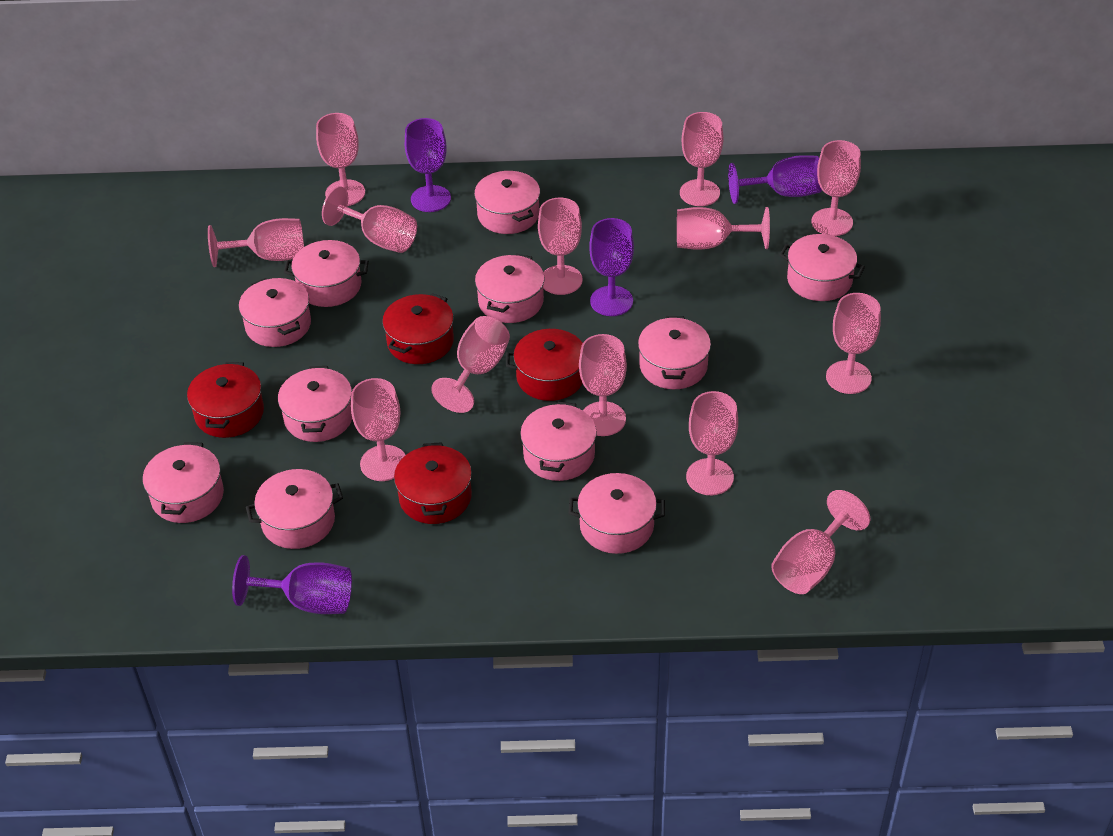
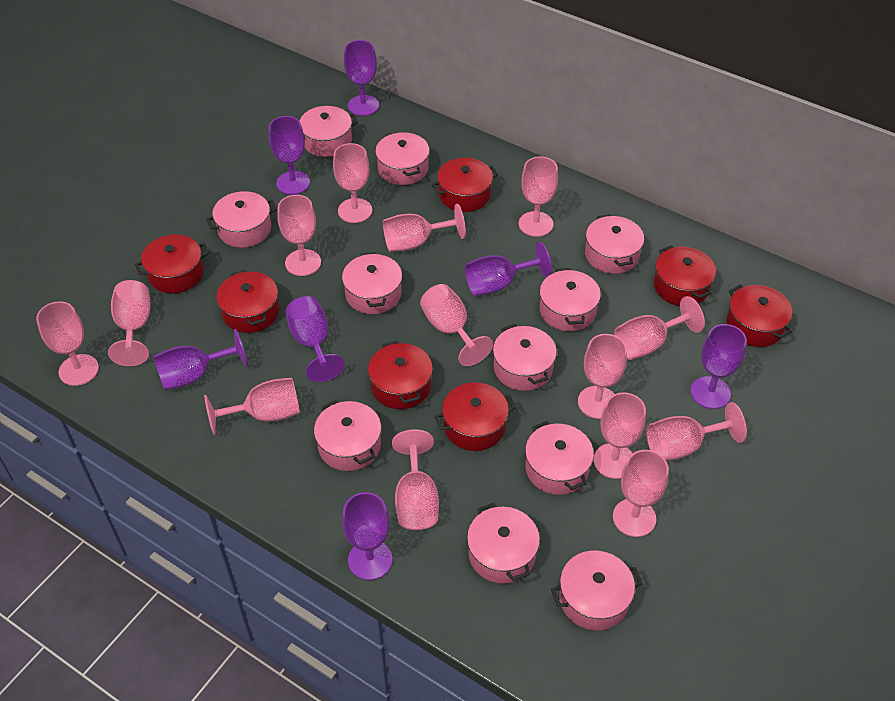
pink goblet: [208,218,304,267] [316,113,365,206] [322,186,417,253] [351,378,405,481] [431,316,510,413] [538,197,583,295] [579,334,627,436] [677,207,770,250] [680,112,723,206] [686,391,738,495] [771,490,870,594] [812,140,861,236] [826,293,881,394] = 13 -> [36,301,99,386] [108,280,151,366] [204,378,300,435] [278,195,321,276] [333,143,372,223] [383,204,466,252] [392,429,439,530] [420,284,493,366] [519,156,558,237] [578,334,627,419] [593,393,646,479] [613,450,669,537] [614,296,705,360] [646,402,747,461] = 14
purple goblet: [232,555,352,614] [405,118,451,212] [589,218,634,316] [728,155,822,204] = 4 -> [153,329,248,390] [269,116,310,195] [286,296,345,382] [342,492,392,580] [344,40,379,116] [465,242,552,296] [691,324,747,409] = 7
red pot: [187,362,264,438] [382,293,454,364] [394,442,472,524] [506,329,583,401] = 4 -> [135,234,209,293] [216,270,279,333] [368,341,433,409] [432,158,498,212] [435,382,516,451] [654,245,716,306] [726,284,792,347] = 7

